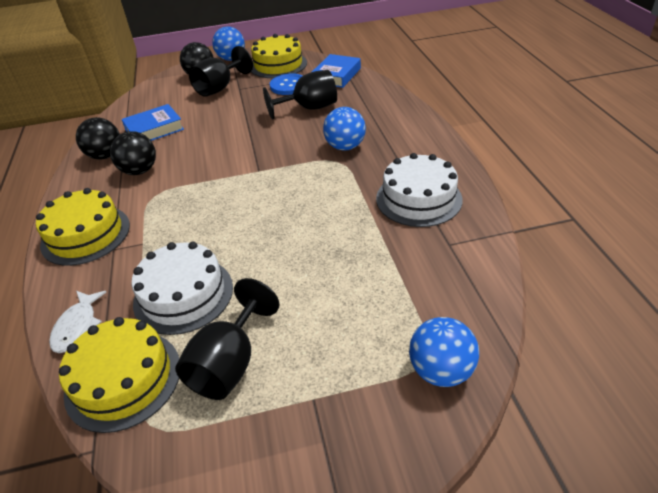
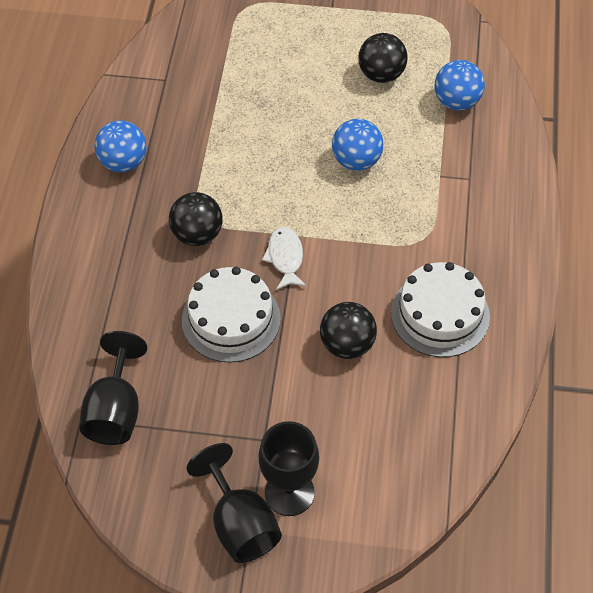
blue book: [122,104,184,141] [312,54,361,88] = 2 -> none = 0
blue button: [270,73,303,95] = 1 -> none = 0
yellow cake: [36,188,130,266] [59,317,179,433] [251,34,307,78] = 3 -> none = 0

